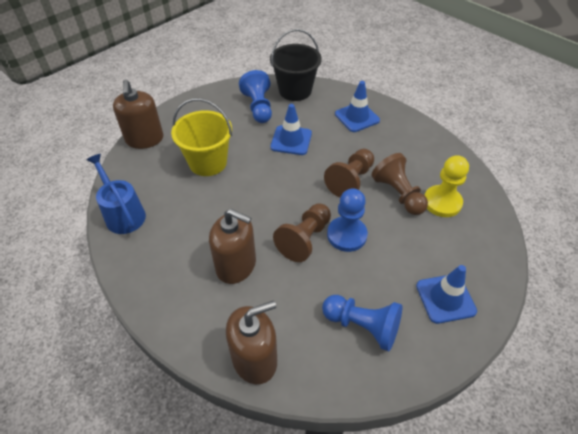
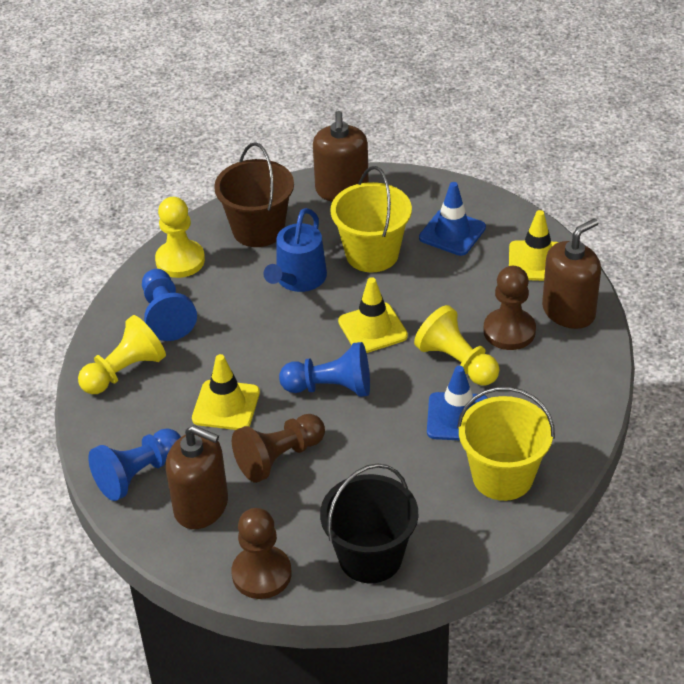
blue traffic cone: [270,104,312,155] [335,81,380,132] [416,265,477,324] = 3 -> [419,182,486,256] [427,366,488,440] = 2
brown bucket: none = 0 -> [214,142,294,247] = 1
yellow bucket: [171,98,232,176] = 1 -> [331,166,412,272] [457,387,555,501] = 2
yellow pawn: [424,155,469,217] = 1 -> [78,315,166,394] [155,197,205,278] [414,305,499,386] = 3
yellow traffic cone: none = 0 -> [192,354,260,430] [338,277,408,353] [509,210,558,281] = 3

